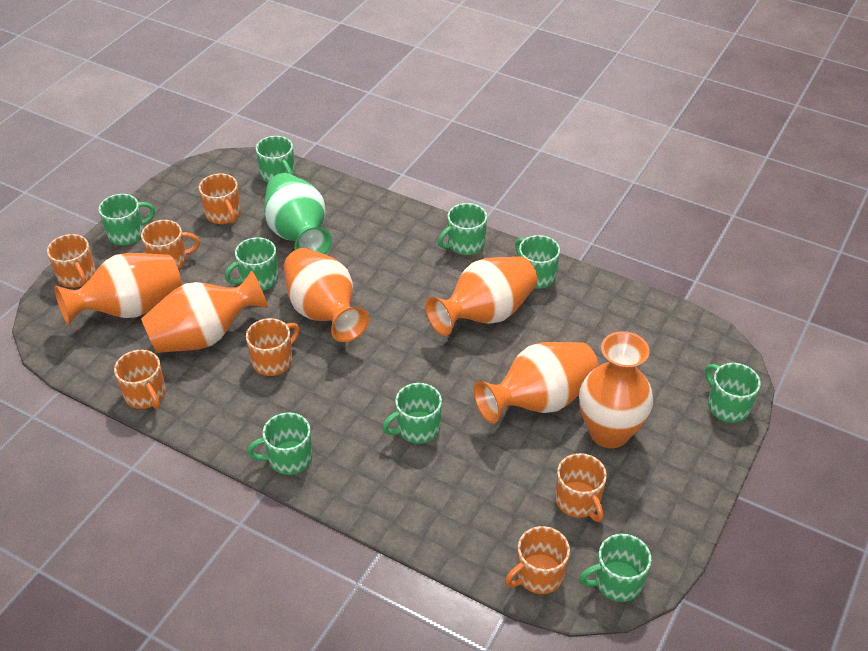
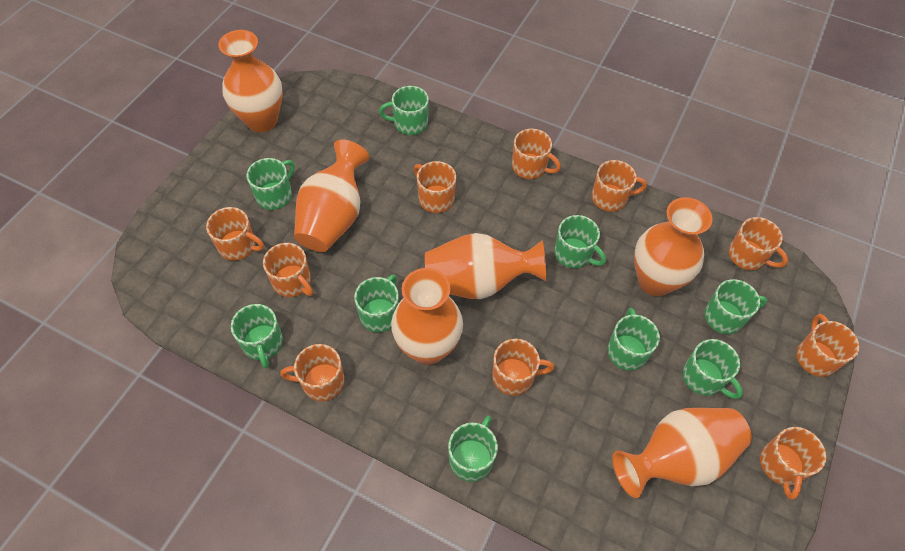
green vase: [264,173,332,254] = 1 -> none = 0
orange mug: [47,234,96,288] [114,350,166,409] [141,220,200,269] [199,173,241,224] [246,318,300,376] [505,526,570,594] [555,453,607,522] = 7 -> [206,207,264,261] [263,243,313,297] [280,344,344,401] [414,161,456,213] [492,339,554,396] [512,129,561,179] [592,160,647,212] [729,217,788,270] [760,427,826,500] [796,314,859,377] = 10

